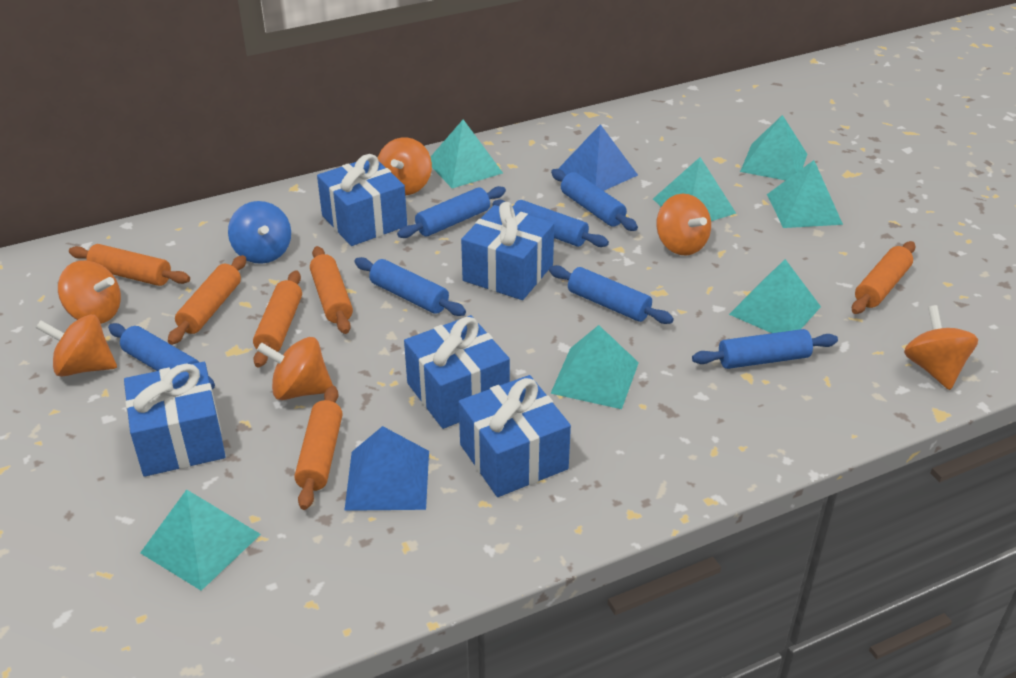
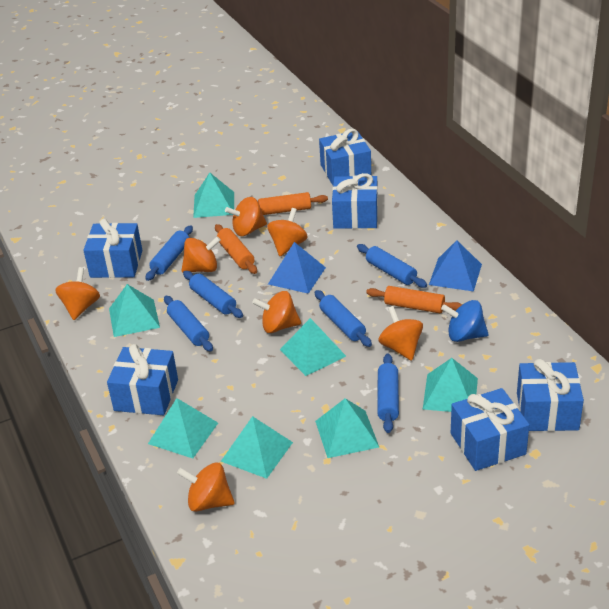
blue gift: [124,362,226,477] [317,154,407,246] [404,315,510,429] [459,375,571,497] [461,202,554,300] = 5 -> [83,219,143,278] [107,344,178,415] [319,129,371,185] [332,173,378,229] [451,388,529,471] [517,359,584,431] = 6
blue rolling pin: [108,323,215,389] [354,257,466,316] [397,186,506,238] [493,200,609,247] [549,265,674,324] [551,169,638,231] [692,329,838,369] = 7 -> [145,225,193,281] [164,296,213,352] [183,271,243,318] [315,290,372,347] [357,244,427,288] [377,354,399,433] = 6
orange rolling pin: [69,244,190,286] [168,255,246,345] [253,270,302,368] [294,386,342,510] [310,246,353,334] [852,241,916,314] = 6 -> [215,224,257,274] [258,192,328,215] [366,286,462,313] = 3
orange spinning top: [36,315,117,377] [58,260,121,324] [257,337,333,400] [378,137,432,195] [656,194,711,256] [904,305,978,390] = 6 -> [55,267,100,320] [177,463,235,512] [181,236,221,272] [225,197,267,236] [252,291,301,333] [267,208,308,256] [378,306,423,361] = 7

